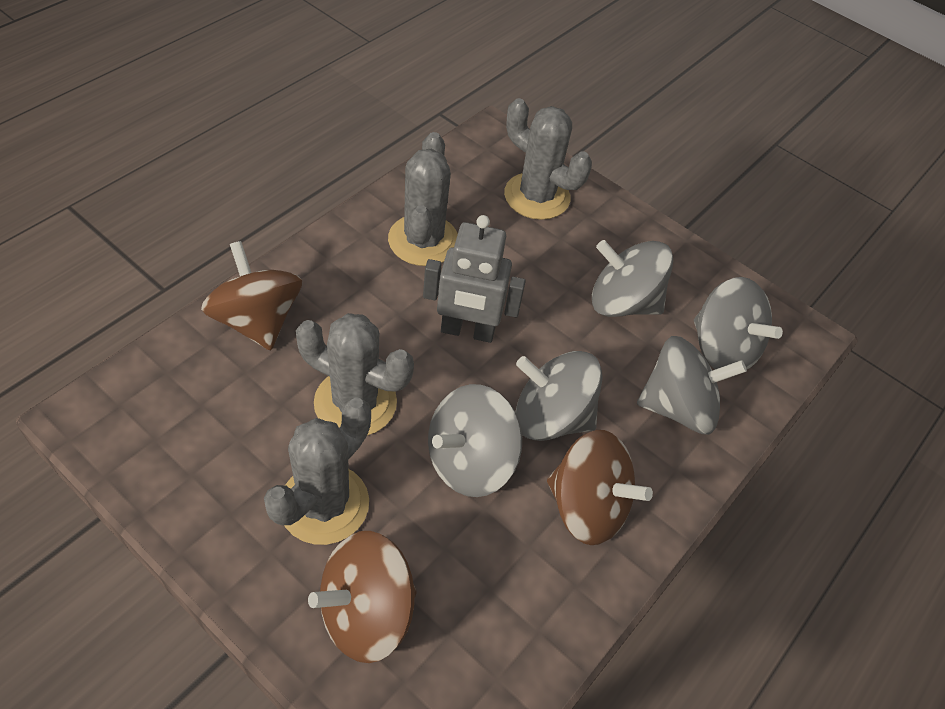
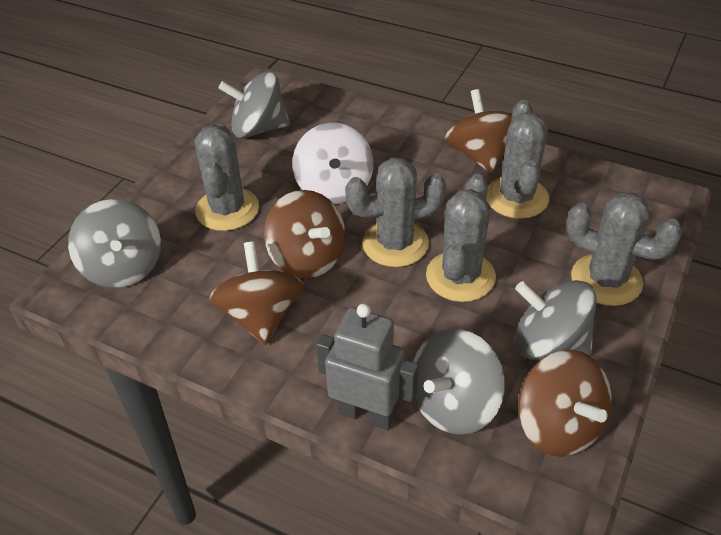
brown spinning top: [201,241,302,351] [308,531,417,663] [547,430,653,545] = 3 -> [209,241,304,345] [264,190,345,279] [445,89,512,174] [518,350,611,457] = 4
grey cactus: [264,398,371,545] [296,313,414,436] [388,132,458,266] [504,98,592,220] = 4 -> [195,124,259,231] [345,158,446,267] [426,174,496,302] [486,100,549,219] [566,192,683,306] = 5
grey spinning top: [428,384,522,497] [515,351,603,441] [592,240,674,317] [637,336,747,435] [694,277,783,370] = 5 -> [68,199,161,288] [219,71,290,138] [413,329,505,435] [515,280,596,360] = 4
white spinning top: none = 0 -> [293,123,373,204] = 1

